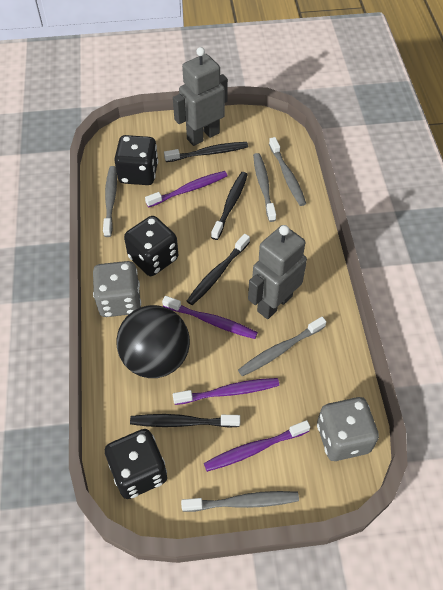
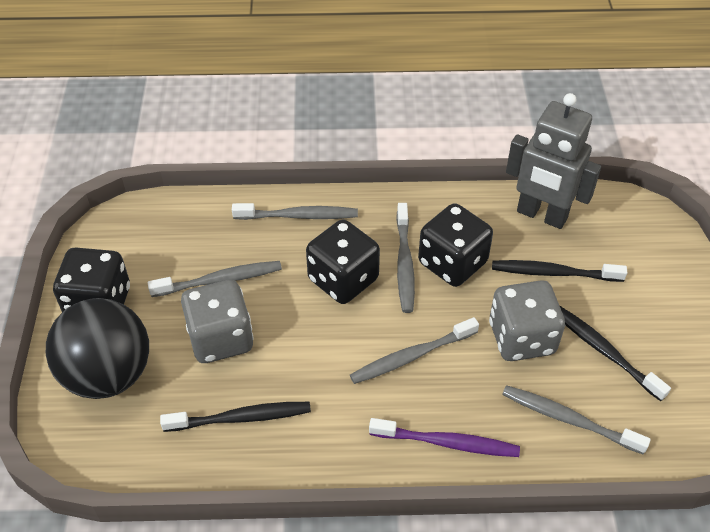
black toothbrush: [130,414,240,428] [164,142,248,162] [187,234,250,305] [211,172,248,240] = 4 -> [160,402,311,432] [492,260,627,282] [559,305,671,401] = 3
grey robot: [173,47,228,146] [248,225,307,319] = 2 -> [506,93,601,229] = 1
purple toothbrush: [145,171,228,207] [162,296,258,339] [173,378,279,405] [204,420,310,472] = 4 -> [369,418,520,457] = 1

